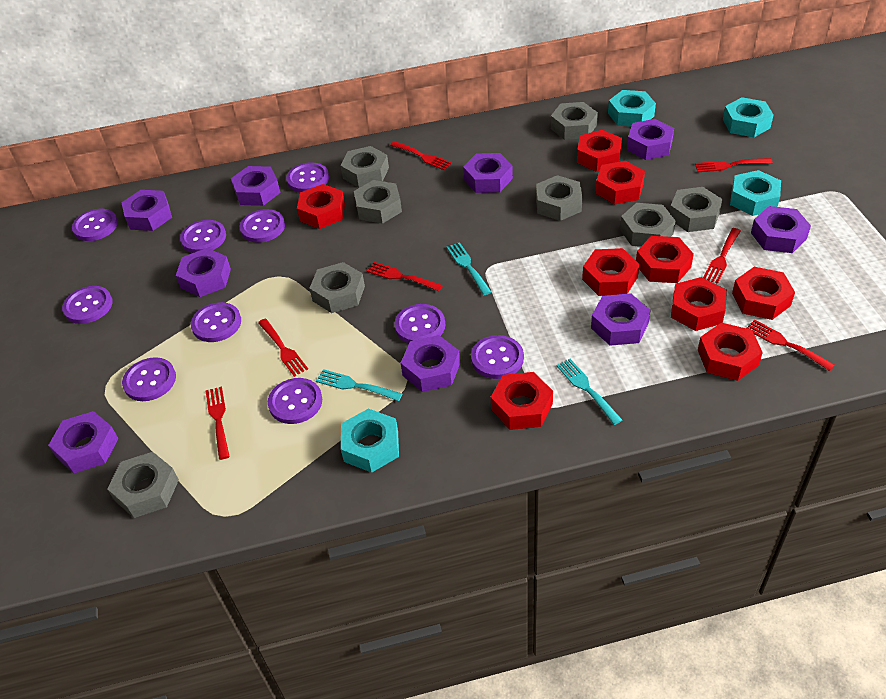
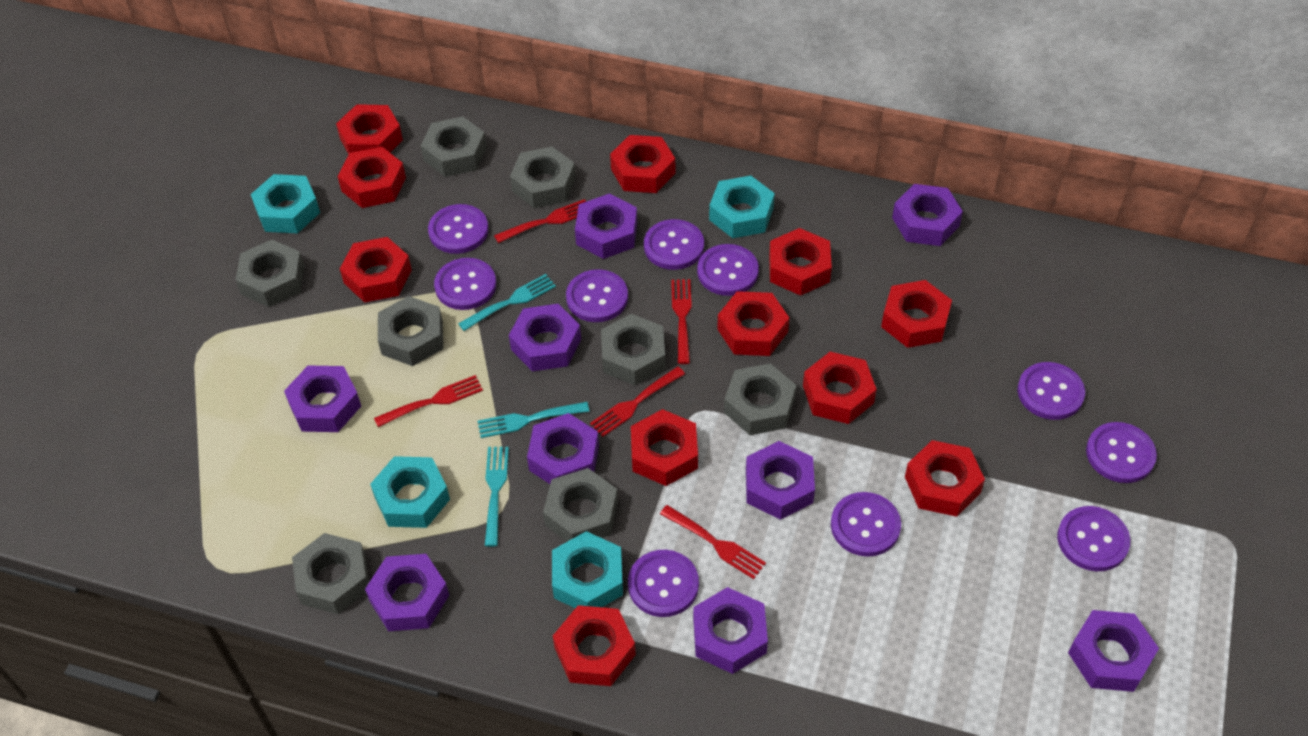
red fork: [206,386,230,460] [258,318,308,377] [366,262,443,291] [390,141,452,170] [695,158,773,172] [703,228,741,284] [746,319,835,371] = 7 -> [374,375,483,427] [494,199,586,243] [590,366,685,437] [660,505,766,579] [671,279,692,364] = 5
red nut: [297,184,345,229] [491,372,553,430] [577,130,622,172] [582,248,640,296] [595,161,645,205] [636,236,694,283] [671,277,727,331] [698,323,763,381] [732,267,795,320] = 9 -> [336,104,403,154] [337,146,406,208] [340,237,412,302] [553,605,636,686] [610,135,675,193] [631,409,698,486] [717,291,789,356] [769,228,832,296] [803,352,877,424] [881,280,952,348] [905,440,985,517] = 11

